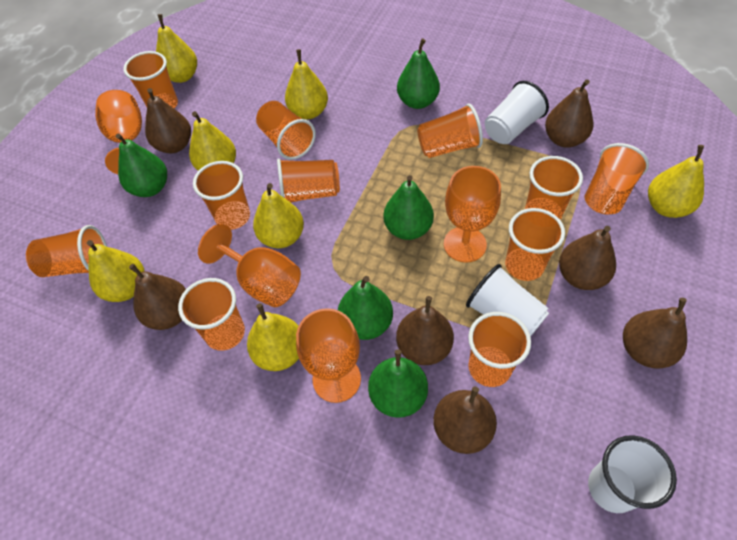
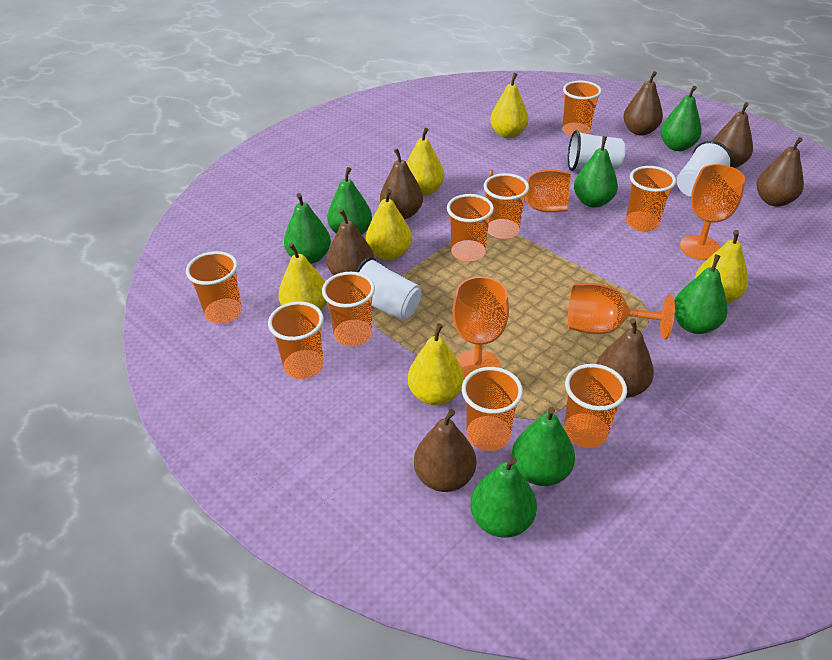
green pear: [115,133,167,197] [338,276,393,340] [368,349,428,418] [383,175,434,240] [397,39,440,109] = 5 -> [284,193,331,264] [327,167,372,235] [471,457,537,538] [512,407,575,486] [574,136,618,208] [661,86,702,151] [674,255,728,334] = 7
orange cup: [26,225,107,277] [123,51,178,109] [178,278,245,351] [193,161,250,230] [256,101,316,160] [277,158,340,203] [417,103,483,158] [468,312,531,387] [505,208,565,281] [525,156,583,220] [585,143,649,215] = 11 -> [186,251,242,324] [268,301,324,379] [322,272,375,346] [447,194,494,262] [462,367,523,451] [484,173,529,239] [562,81,602,136] [564,364,627,448] [626,166,676,231] = 9
yellow pear: [87,240,145,302] [156,14,197,83] [189,111,236,171] [247,303,299,371] [253,183,304,248] [285,49,328,119] [648,145,704,218] = 7 -> [278,243,327,311] [366,189,412,261] [407,128,444,196] [408,323,464,405] [490,73,528,138] [695,230,748,304] = 6

